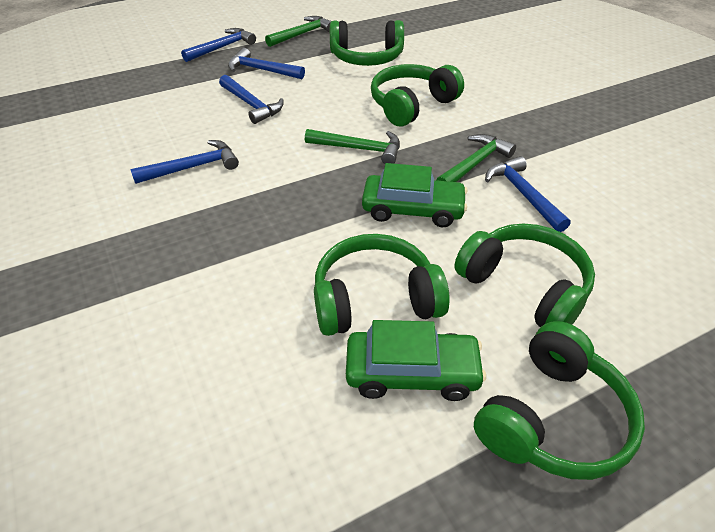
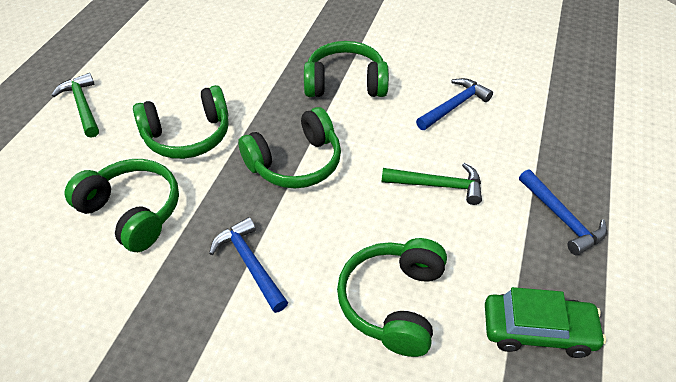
blue hammer: [130,140,239,184] [181,28,256,62] [219,75,284,124] [228,48,305,79] [485,156,571,232] = 5 -> [209,217,288,313] [416,78,493,130] [519,169,607,255] = 3
green car: [346,320,486,401] [362,163,467,227] = 2 -> [485,287,606,358] = 1
green hammer: [265,16,331,47] [305,129,400,164] [436,134,516,182] = 3 -> [51,73,99,138] [382,163,482,205] = 2

